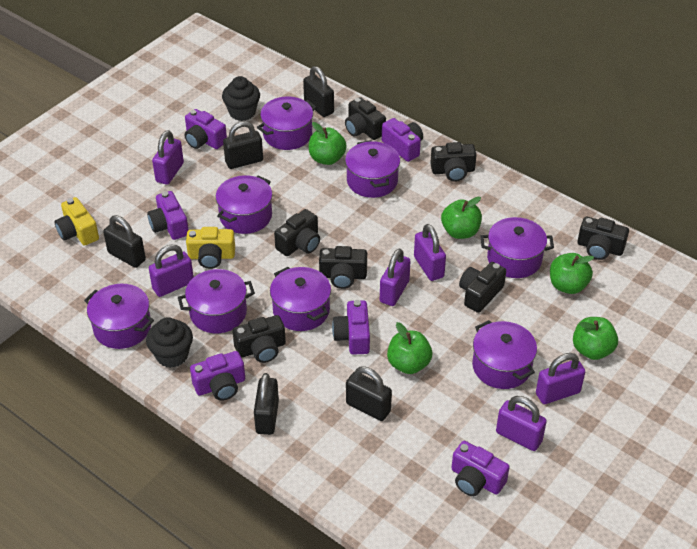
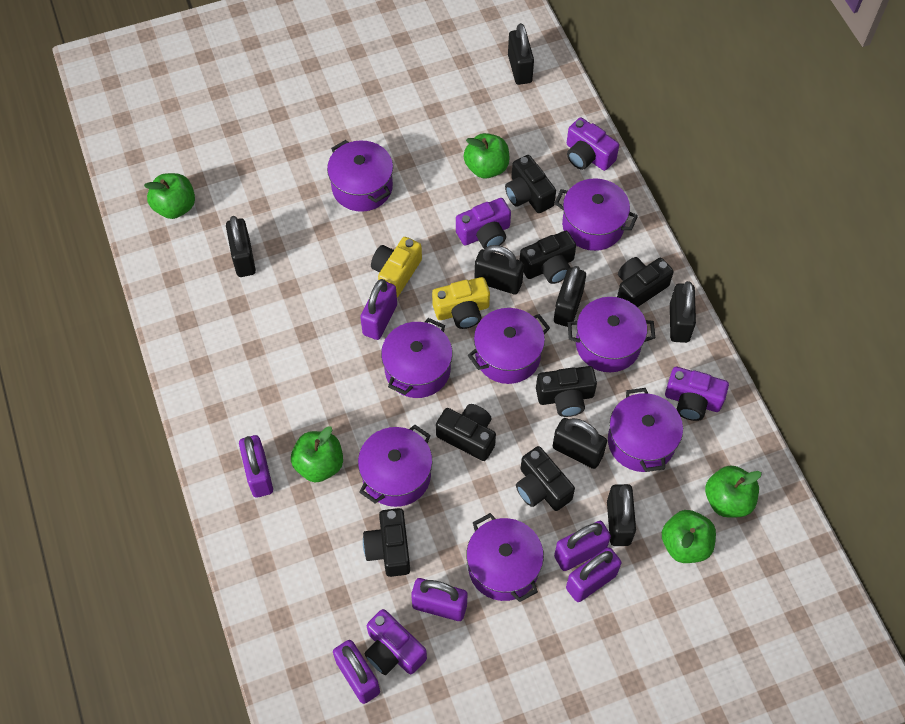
black cupcake: [146,317,193,368] [222,76,260,121] = 2 -> none = 0
black padlock: [103,215,146,268] [223,121,263,169] [254,373,279,435] [303,66,334,117] [346,367,392,421] = 5 -> [226,216,256,277] [474,245,524,294] [508,23,534,85] [553,418,607,469] [554,266,586,327] [607,484,636,546] [670,281,696,343] = 7
purple camera: [147,191,188,240] [185,109,227,149] [190,351,245,401] [332,300,370,355] [382,118,423,162] [451,441,510,496] = 6 -> [365,609,427,675] [456,198,511,249] [567,117,619,171] [665,367,729,421] = 4

